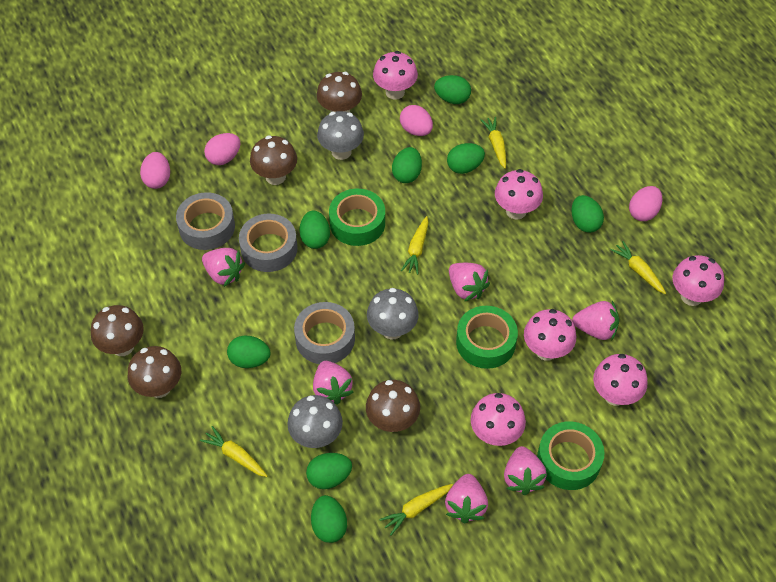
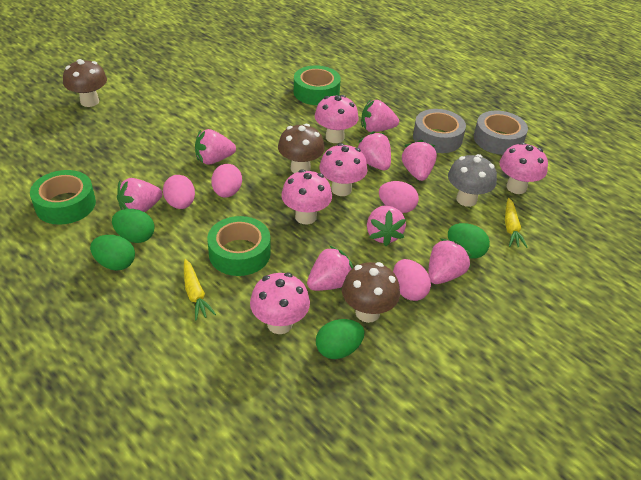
brown mushroom: [91,305,144,356] [128,346,181,398] [250,135,297,185] [317,72,362,113] [366,380,420,432] = 5 -> [63,59,107,107] [278,124,325,173] [342,262,400,323] = 3
green egg: [227,336,270,368] [300,211,330,249] [306,453,352,489] [311,495,347,543] [392,147,422,183] [434,75,471,104] [447,143,485,174] [571,195,604,233] = 8 -> [90,235,135,271] [112,209,155,243] [316,319,365,359] [448,223,490,259] = 4
grey mushroom: [287,395,343,448] [317,111,364,160] [367,288,419,340] = 3 -> [448,154,497,207] = 1
grey tape: [176,192,235,250] [239,214,298,272] [294,302,355,364] = 3 -> [413,109,466,153] [474,111,528,155] = 2
pink mushroom: [373,51,418,100] [471,393,526,446] [495,169,543,220] [524,309,576,361] [593,354,648,406] [673,255,724,306] = 6 -> [250,273,310,334] [281,169,332,224] [315,95,359,143] [319,143,368,196] [500,142,548,194] = 5
pink strawberry: [202,248,245,287] [313,361,353,405] [445,474,488,524] [449,263,490,302] [504,446,547,495] [572,301,619,340] = 6 -> [117,178,162,212] [195,129,236,165] [307,246,353,291] [357,131,391,170] [361,100,399,132] [367,205,406,246] [401,140,437,181] [428,238,472,284] = 8
yellow carrot: [200,426,268,477] [379,484,453,536] [401,216,428,275] [480,117,506,169] [610,241,666,294] = 5 -> [184,259,216,321] [505,198,528,248] = 2

